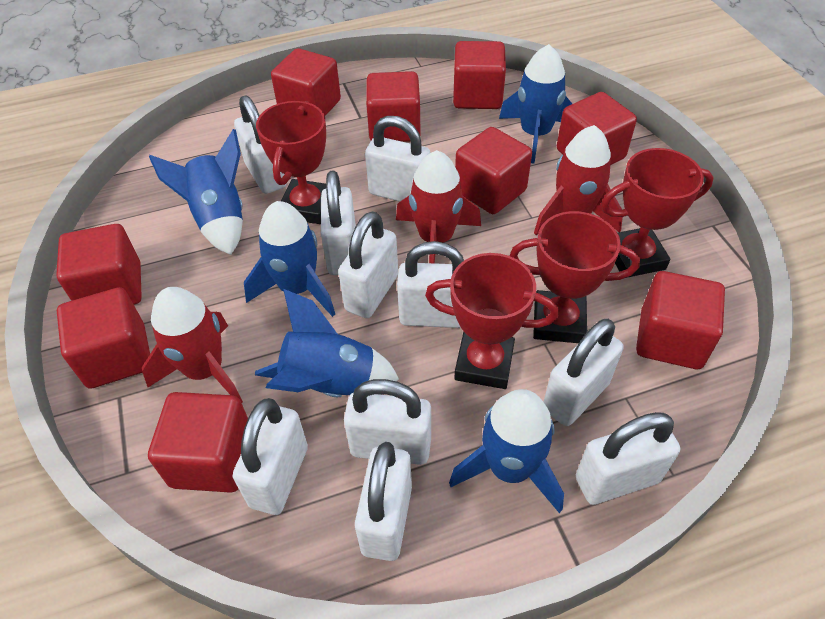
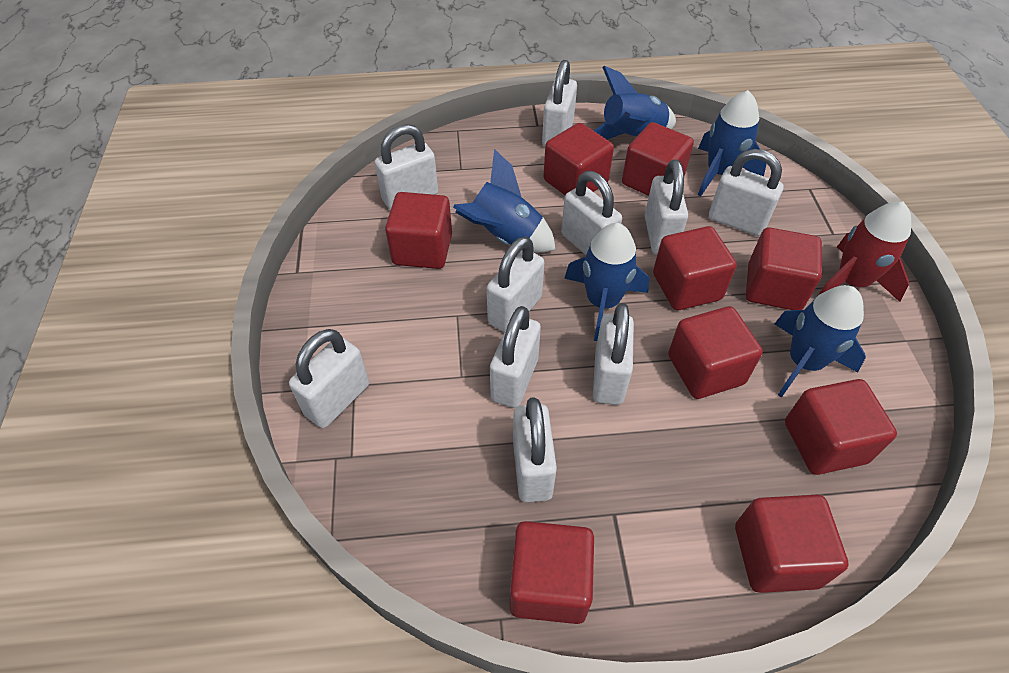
red rocket: [142,287,243,403] [396,150,481,263] [534,125,623,235] = 3 -> [818,202,911,302] = 1
red trophy: [256,101,326,224] [425,253,558,389] [510,211,640,343] [601,148,714,278] = 4 -> none = 0

